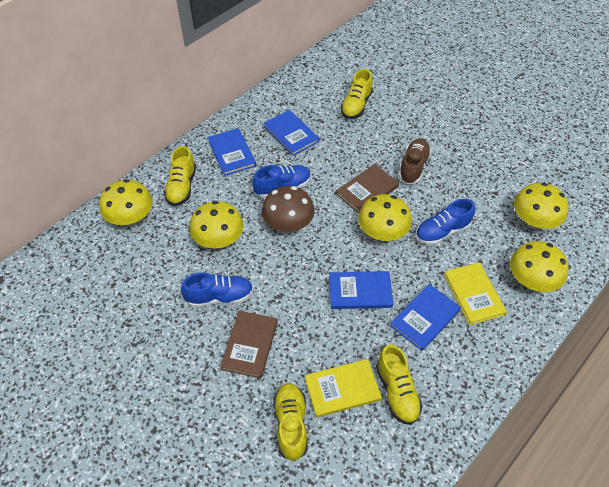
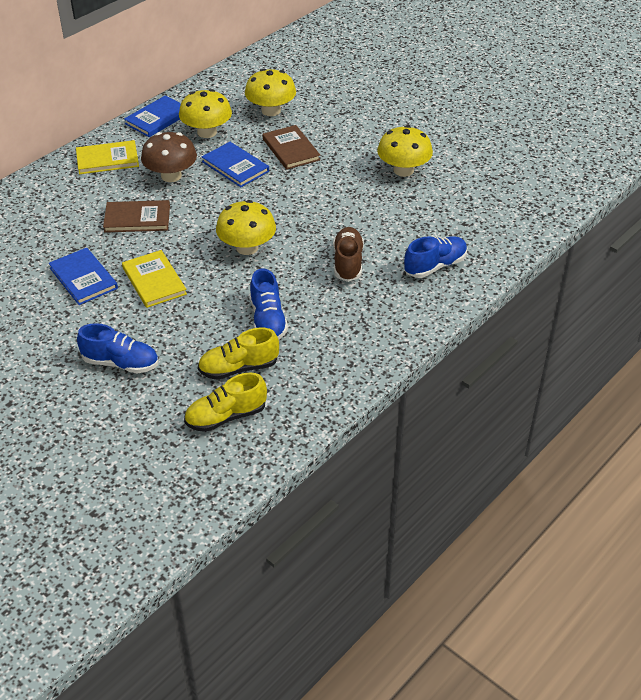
blue book: [208,128,256,176] [264,110,319,156] [329,271,393,309] [390,284,461,351] = 4 -> [49,248,118,305] [124,95,181,137] [202,142,269,187] = 3
yellow mushroom: [99,179,153,226] [189,201,244,249] [358,194,412,241] [510,241,569,292] [514,183,569,229] = 5 -> [179,89,232,138] [216,200,276,255] [245,69,296,116] [377,125,433,177] = 4
yellow shoe: [164,146,196,206] [273,383,308,461] [340,69,373,119] [376,344,423,425] = 4 -> [184,373,267,432] [198,328,279,380] = 2

